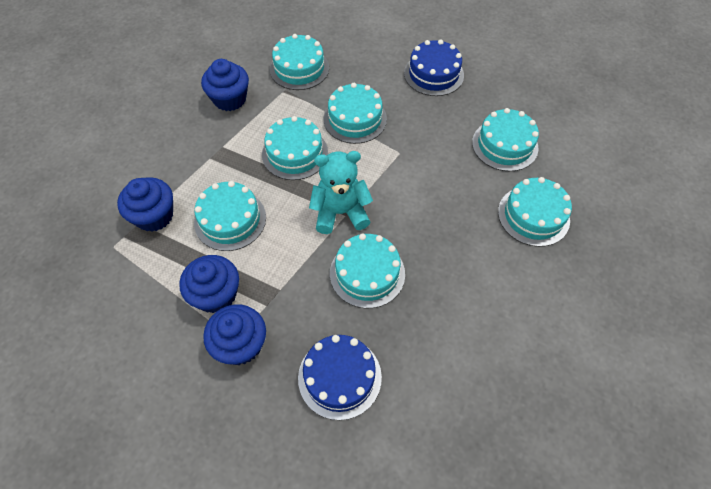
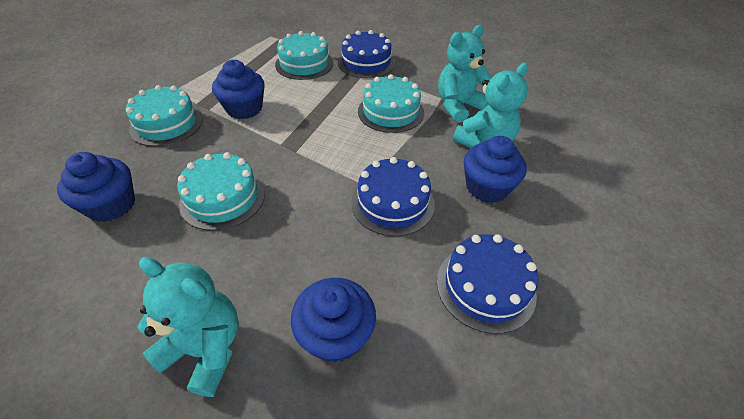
blue cake: [298,335,382,420] [404,40,464,96] = 2 -> [338,30,395,78] [351,157,435,236] [437,234,538,334] = 3
turquoise cake: [194,181,266,251] [262,116,328,180] [270,34,329,90] [324,83,387,144] [330,234,405,308] [472,108,539,171] [498,177,572,247] = 7 -> [126,85,203,146] [177,152,265,231] [275,31,334,80] [358,74,424,133] = 4
turquoise teddy bear: [309,151,373,234] = 1 -> [137,257,239,397] [438,25,492,123] [453,62,528,148] = 3

